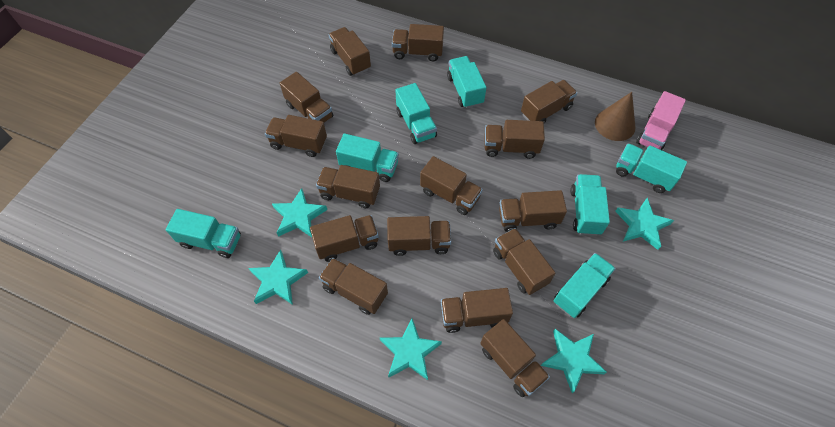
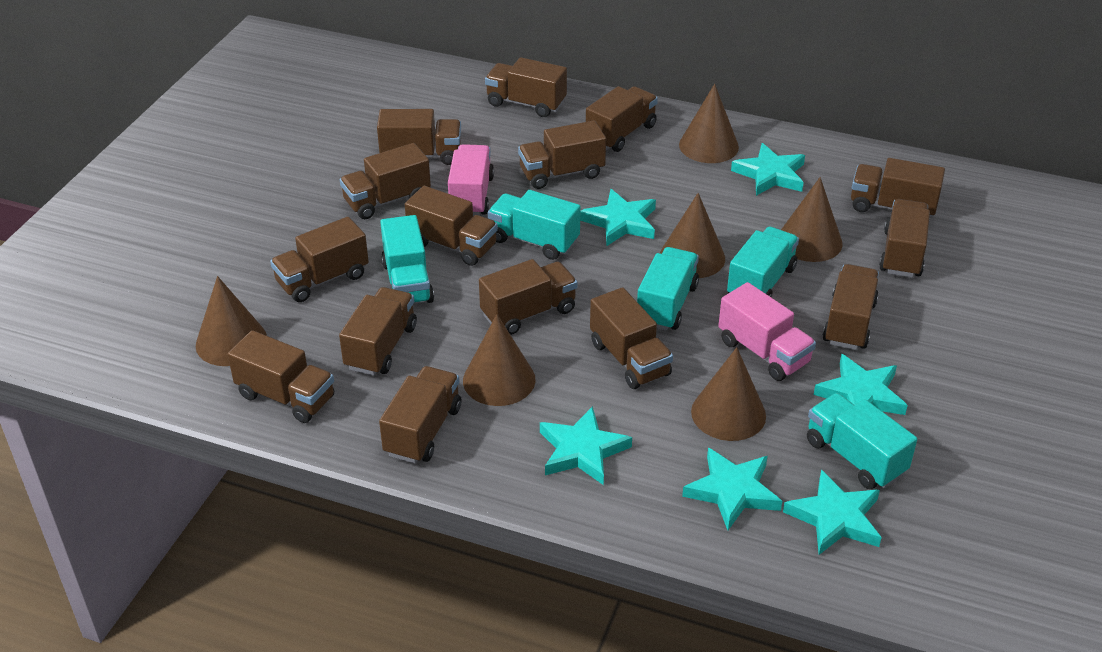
brown cone: [595,92,635,141] = 1 -> [196,276,267,366] [463,314,536,406] [660,193,725,278] [679,84,739,163] [691,347,766,441] [781,177,843,262] = 6
pink truck: [636,91,686,151] = 1 -> [448,144,494,216] [718,282,816,381] = 2
turquoise star: [249,250,308,305] [272,188,327,237] [380,319,442,380] [540,329,607,393] [615,198,674,250] = 5 -> [540,406,632,485] [580,189,656,246] [682,448,782,530] [731,143,805,196] [783,470,882,555] [814,354,908,415] = 6
turquoise truck: [166,209,241,258] [336,133,399,182] [395,83,437,144] [447,56,487,108] [554,253,616,318] [570,174,610,236] [616,143,687,193] = 7 -> [380,215,434,304] [488,190,581,260] [637,247,699,331] [727,226,799,298] [807,393,917,489] = 5

